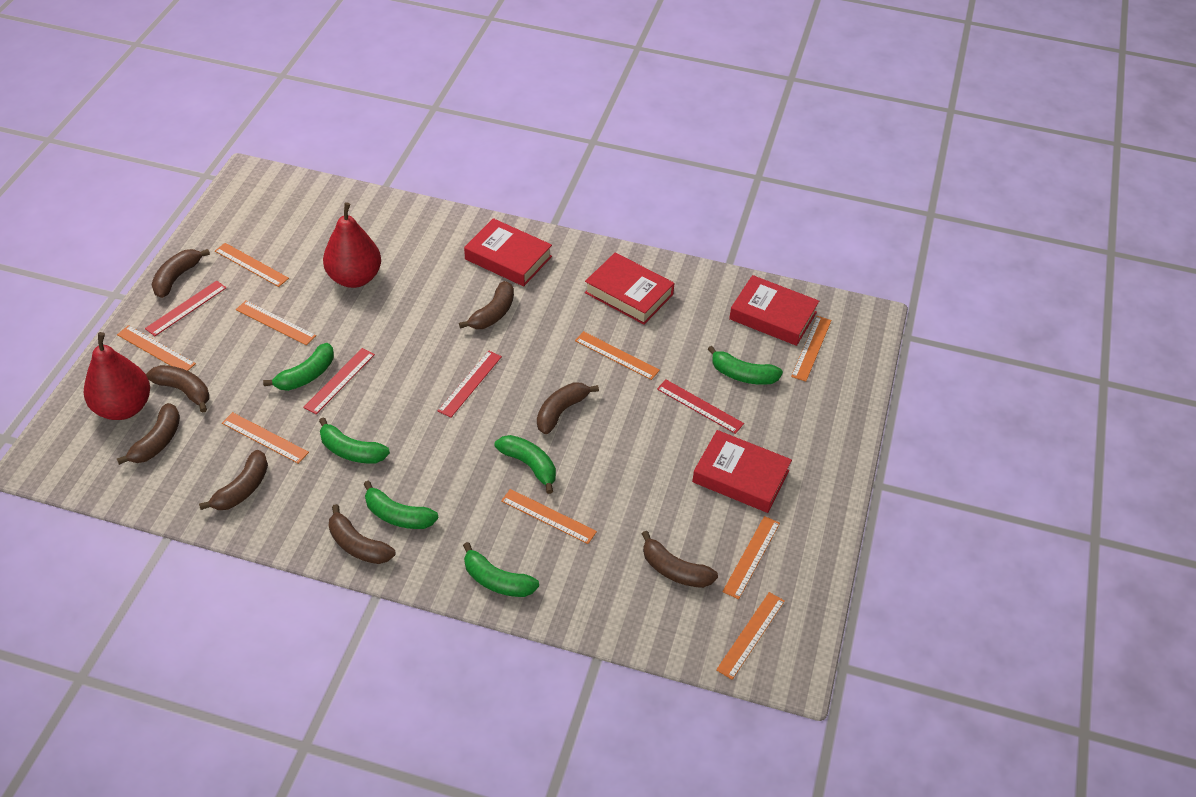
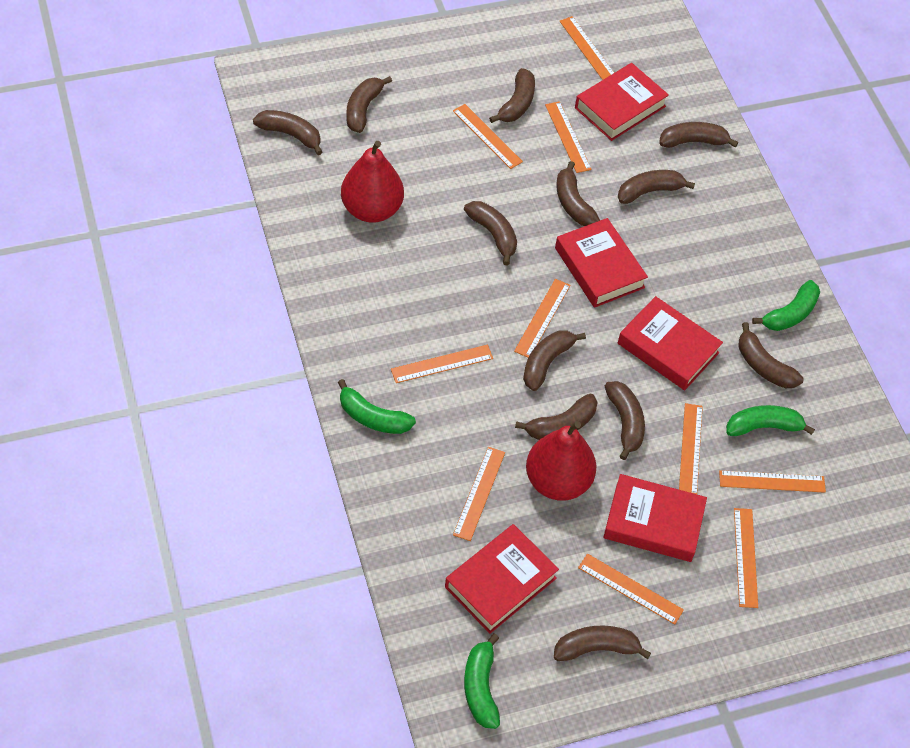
brown banana: [117,403,180,465] [146,365,209,413] [152,249,210,298] [199,450,268,510] [329,504,395,564] [459,281,514,329] [537,382,599,434] [642,531,718,588] = 8 -> [253,110,322,155] [347,76,392,133] [464,201,517,265] [489,68,535,123] [515,394,597,440] [523,330,586,391] [554,626,651,661] [556,161,600,226] [605,381,645,460] [618,170,695,204] [659,122,738,148] [738,322,804,388] = 12
green banana: [263,343,334,391] [319,417,390,463] [364,481,439,529] [463,542,539,597] [495,435,556,494] [708,346,783,385] = 6 -> [338,379,416,434] [464,633,500,729] [726,405,815,436] [752,280,820,331] = 4
orange ruler: [117,325,196,371] [215,243,289,287] [222,412,309,464] [236,301,316,345] [501,489,597,544] [575,331,660,380] [716,592,785,680] [722,516,780,599] [791,316,832,382] = 9 -> [391,345,493,383] [453,104,523,169] [453,447,505,541] [514,279,571,358] [545,101,592,173] [560,16,614,80] [578,554,684,625] [679,403,703,494] [719,470,826,493] [734,508,758,608] = 10
red book: [464,218,552,286] [585,252,674,325] [692,430,792,513] [729,275,819,346] = 4 -> [445,524,559,634] [555,218,648,308] [575,63,669,141] [603,474,707,562] [618,296,723,390] = 5
red ruler: [145,280,226,336] [303,348,375,414] [438,350,502,418] [657,380,744,434] = 4 -> none = 0

